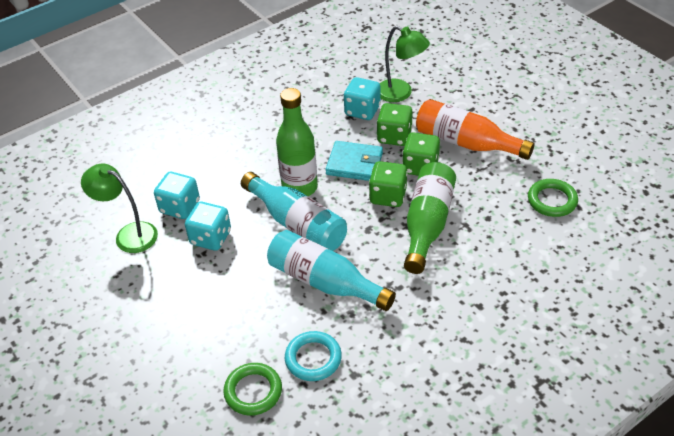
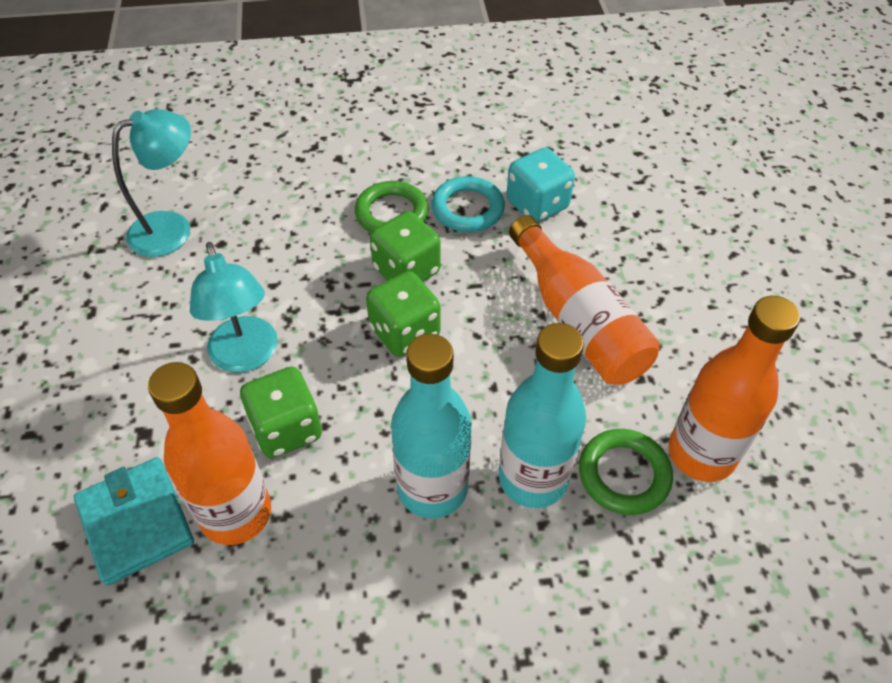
green bottle: [276,88,318,196] [404,162,456,274] = 2 -> none = 0
green lamp: [81,164,158,253] [380,26,430,102] = 2 -> none = 0
orange bottle: [416,99,534,160] = 1 -> [148,362,271,545] [509,215,660,385] [669,296,800,482] = 3
turquoise dice: [154,172,200,219] [185,202,231,251] [344,77,381,120] = 3 -> [507,148,575,222] = 1
turquoise lamp: none = 0 -> [112,109,191,257] [190,242,277,372] = 2

